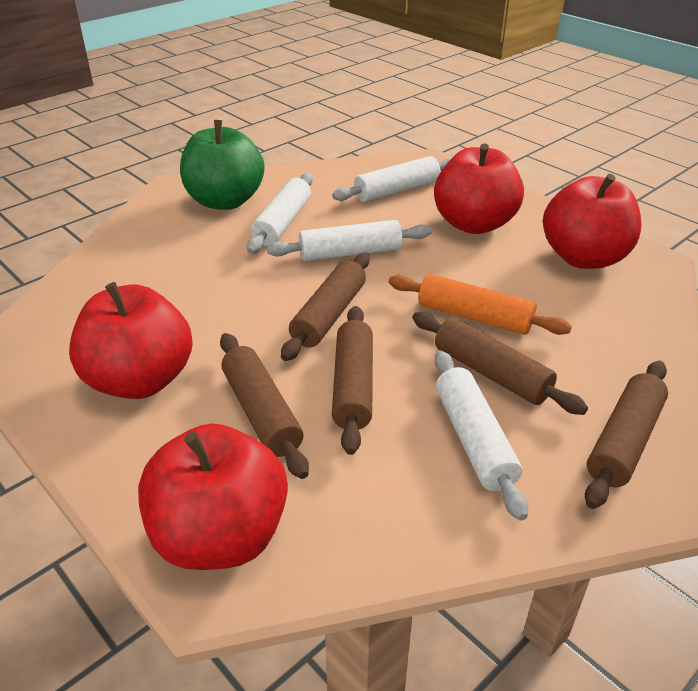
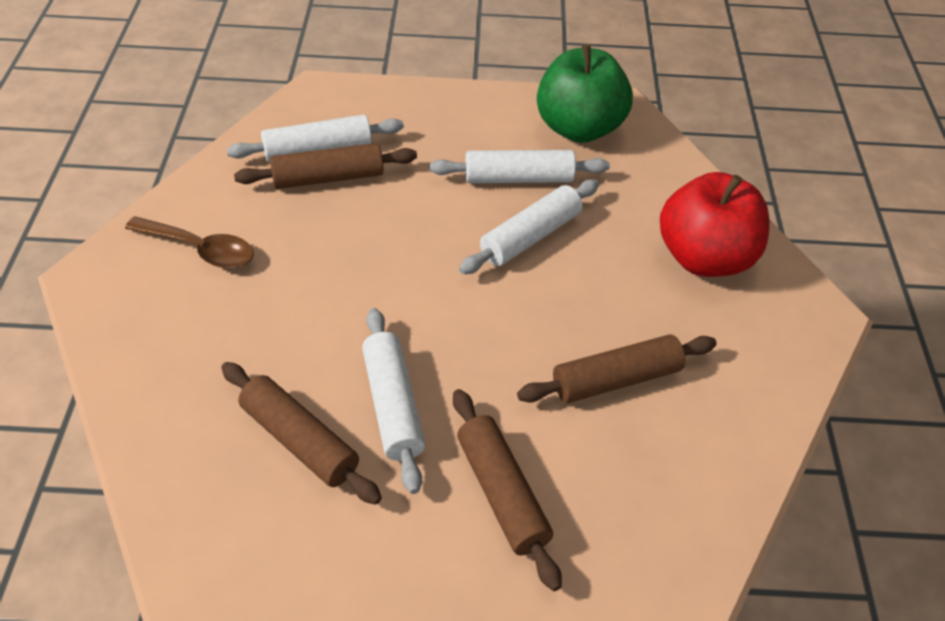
brown rolling pin: [220,333,309,479] [281,253,370,361] [332,306,373,455] [412,312,588,415] [585,361,668,509] = 5 -> [221,362,382,505] [234,143,417,189] [453,389,562,591] [517,335,717,403] = 4
brown spoon: none = 0 -> [125,216,254,269] = 1
orange rolling pin: [389,274,572,335] = 1 -> none = 0
red apple: [69,282,193,399] [138,424,288,570] [434,143,524,234] [543,174,641,269] = 4 -> [660,172,770,277] = 1

